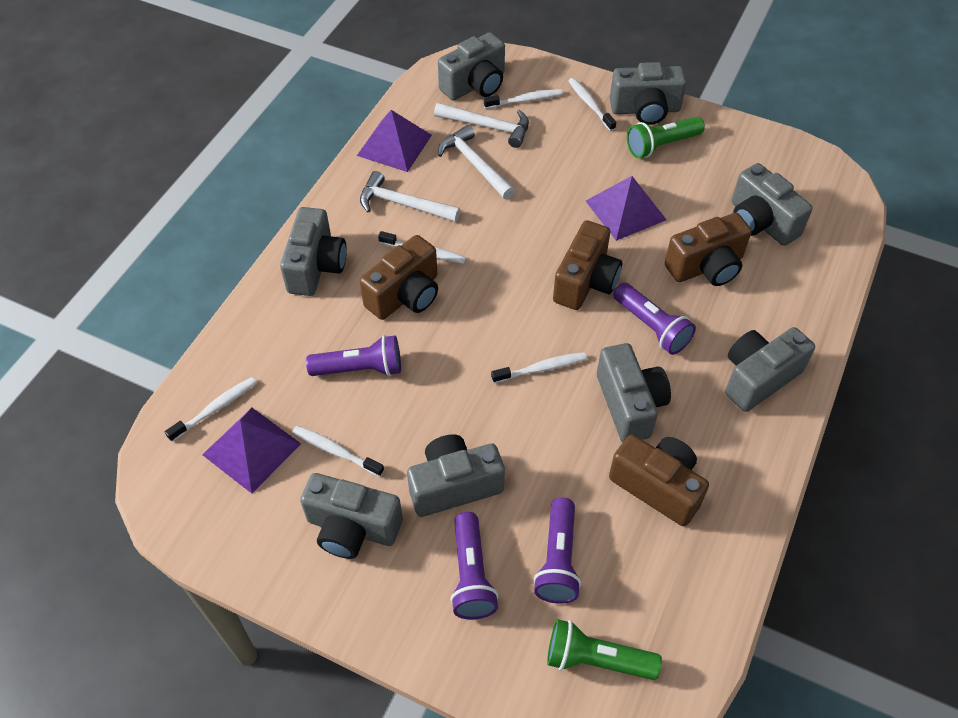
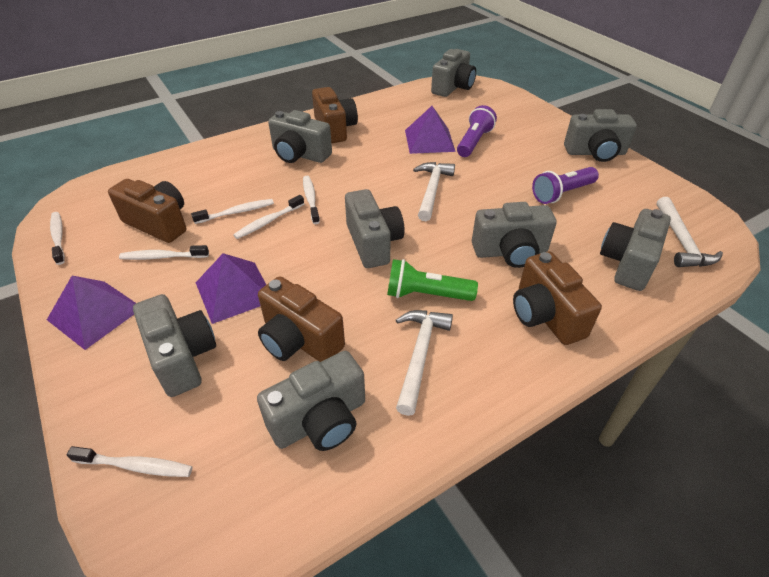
green flashlight: [547,619,662,680] [627,117,705,158] = 2 -> [387,259,478,301] = 1
purple flashlight: [306,335,401,376] [450,512,499,619] [533,497,581,604] [613,282,696,355] = 4 -> [457,105,497,157] [532,167,599,204] = 2

